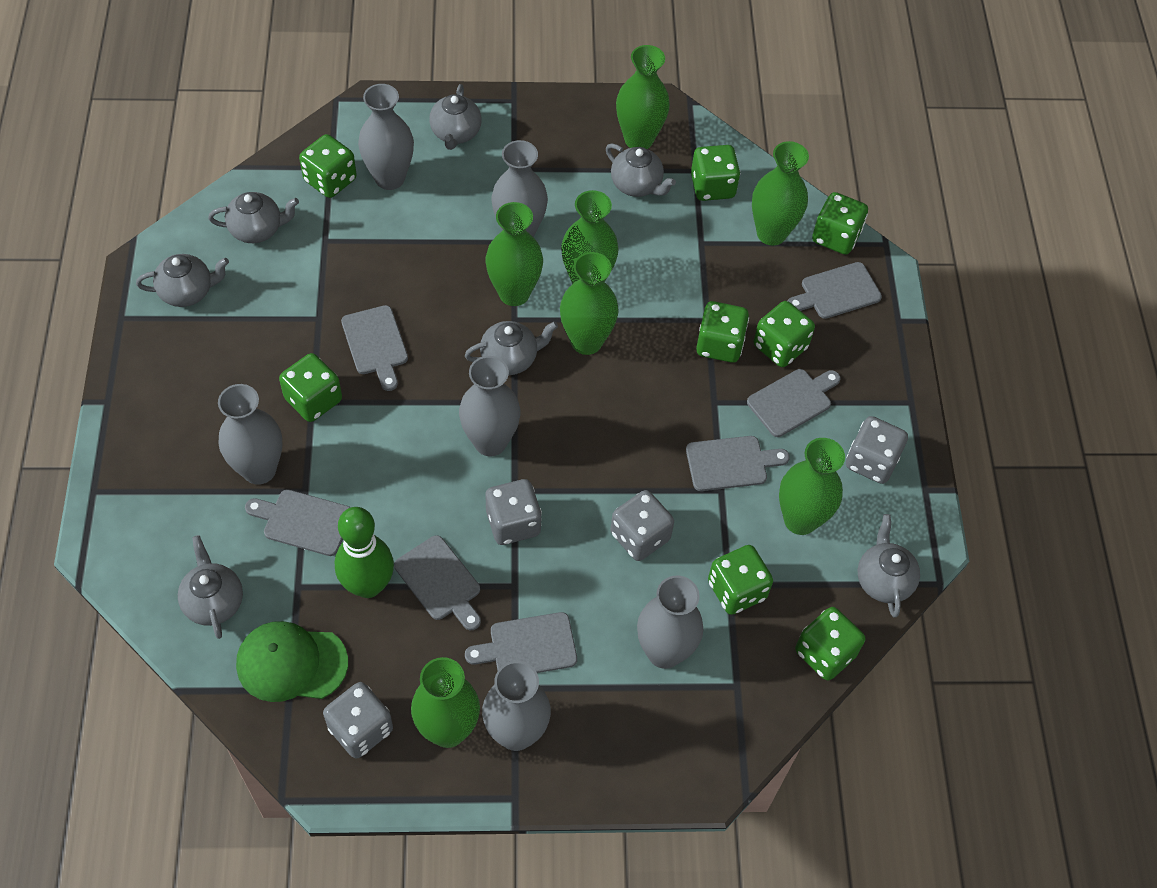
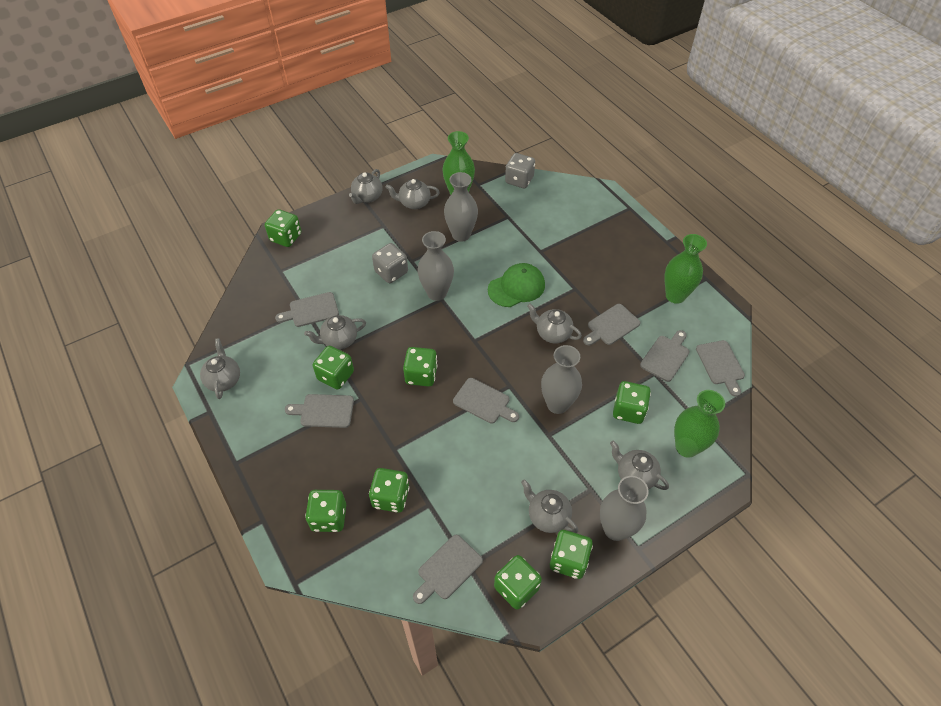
green bowling pin: [335,507,394,598] = 1 -> none = 0
green vase: [411,657,480,748] [486,202,543,306] [560,252,619,355] [561,190,619,284] [616,45,670,149] [752,141,809,246] [779,438,845,535] = 7 -> [442,131,475,195] [664,234,707,304] [674,390,725,458] = 3
grey dice: [323,682,393,759] [486,479,542,545] [611,490,674,561] [846,416,908,484] = 4 -> [372,243,408,283] [505,153,535,188] = 2
grey vase: [218,384,282,485] [358,84,414,190] [459,356,520,456] [482,661,551,751] [492,140,548,237] [637,576,704,669] = 6 -> [417,231,454,301] [444,172,478,242] [541,345,582,414] [600,476,649,541] = 4

